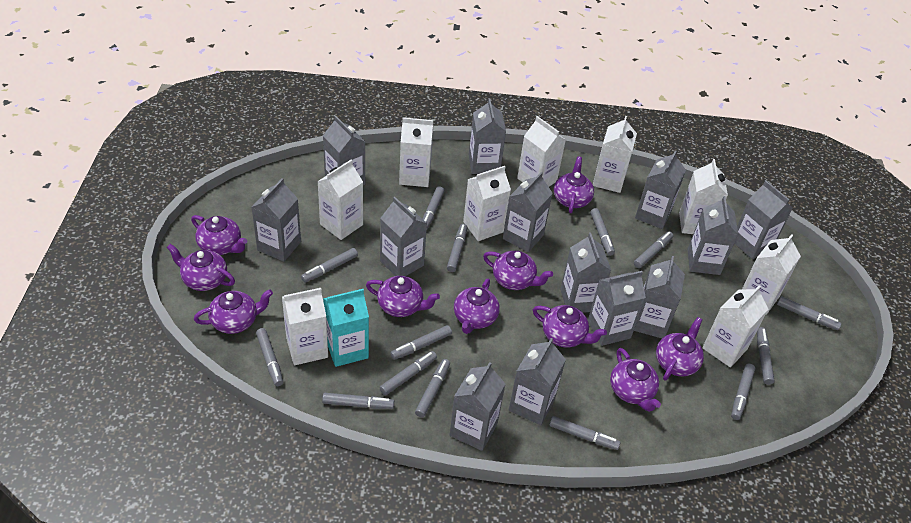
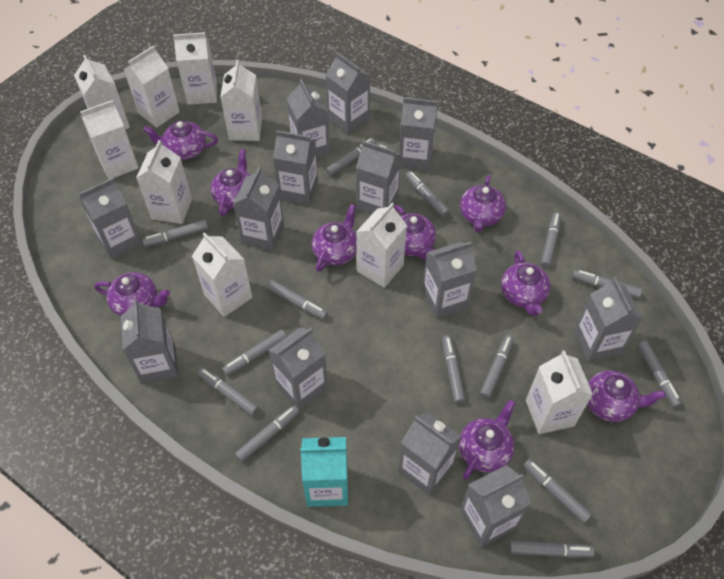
purple teapot: [167,244,235,291] [191,215,247,255] [194,289,273,334] [366,276,440,317] [454,278,500,334] [483,251,553,290] [533,305,607,347] [554,156,594,213] [610,348,661,412] [656,317,704,380] = 10 -> [94,272,170,316] [143,121,218,160] [210,149,250,216] [312,204,357,272] [394,205,436,260] [459,400,515,480] [460,175,506,233] [501,251,550,316] [587,370,666,422] = 9

